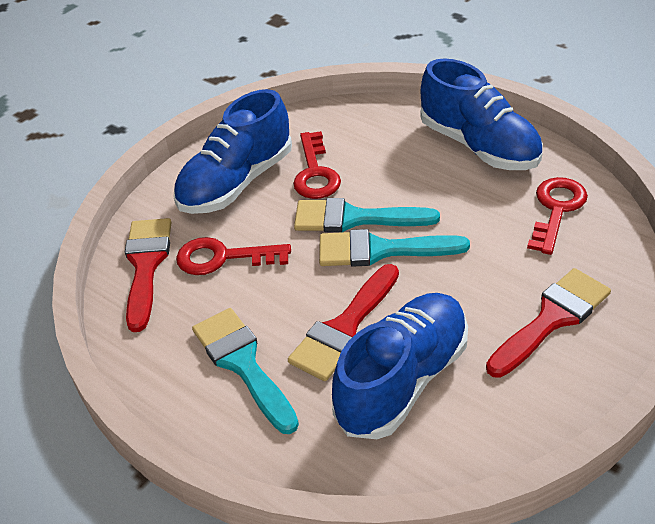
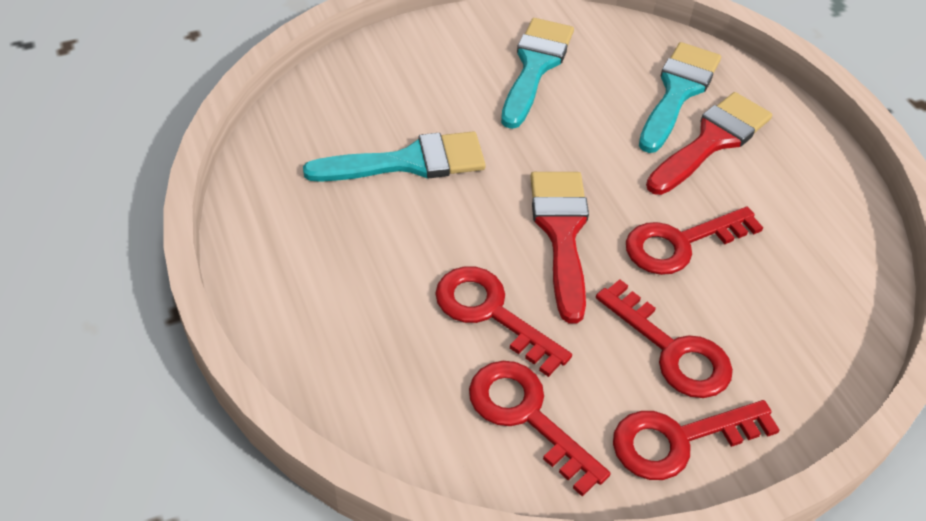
blue shoe: [174,89,292,214] [332,293,468,439] [420,58,543,170] = 3 -> none = 0
red brush: [125,218,172,332] [288,264,399,381] [486,268,611,378] = 3 -> [530,172,589,323] [646,92,772,195] = 2
red key: [176,237,291,275] [293,131,341,199] [527,177,588,255] = 3 -> [435,266,572,377] [469,361,611,497] [596,279,733,398] [613,400,780,480] [626,207,763,275] = 5

